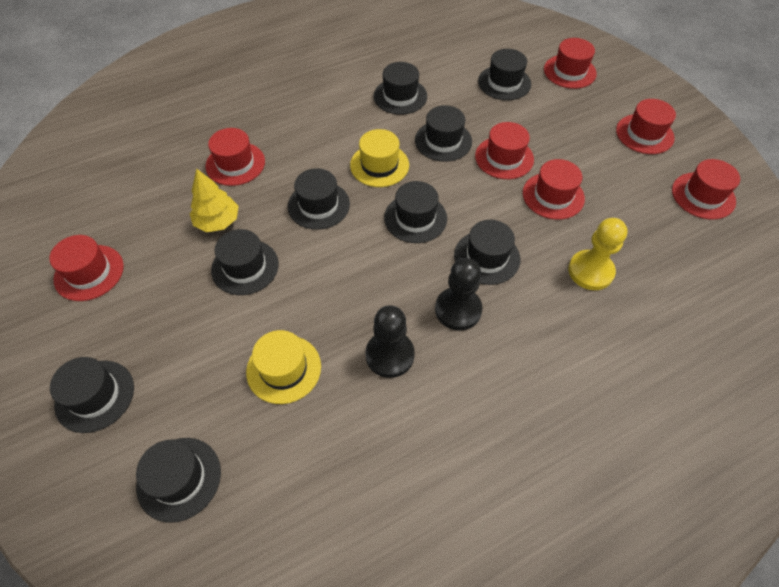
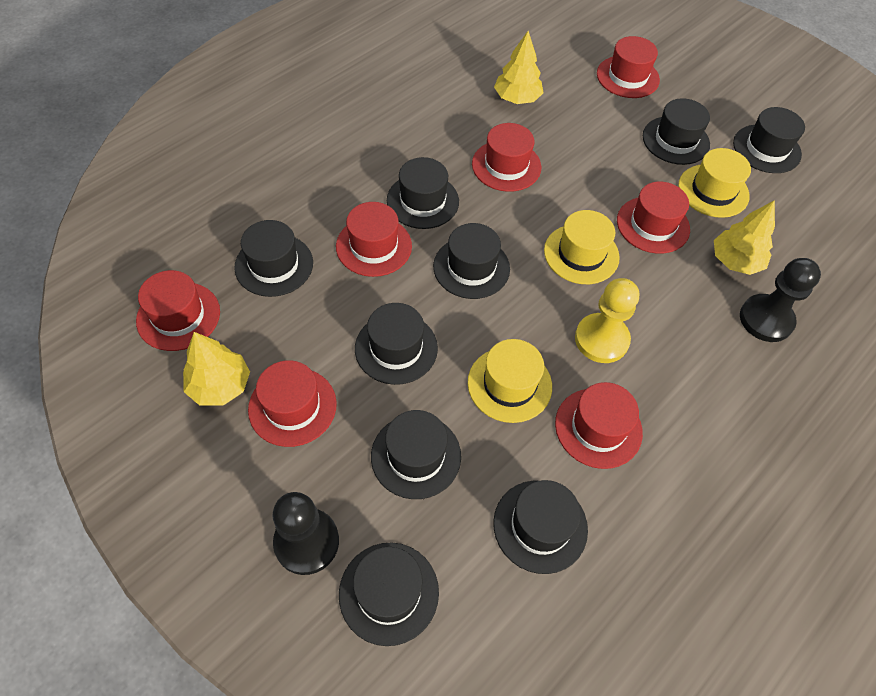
yellow hat: [246,330,321,404] [350,129,409,187] = 2 -> [468,339,552,423] [544,210,620,284] [678,148,751,218] = 3
yellow tree: [190,168,239,232] = 1 -> [183,332,250,406] [494,31,543,104] [714,200,775,275] = 3

